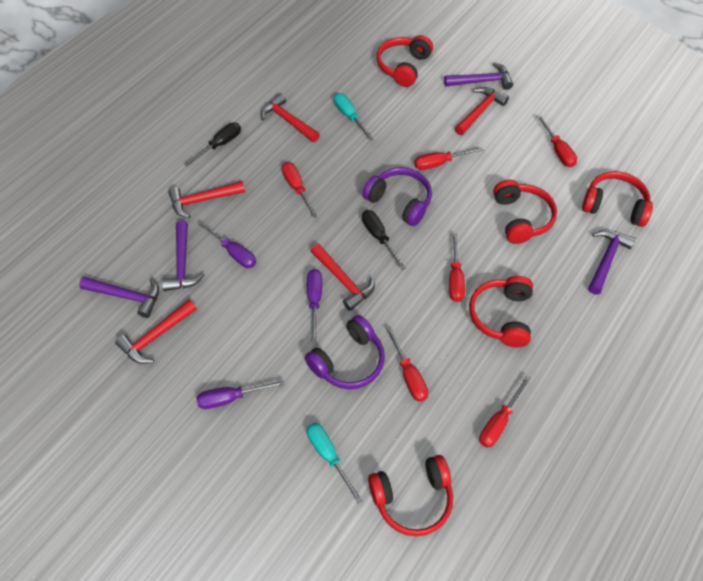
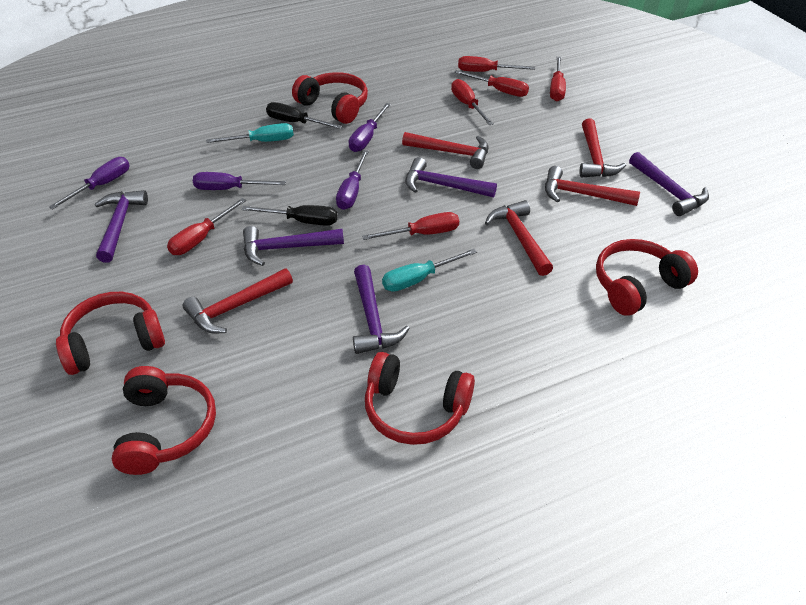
purple hammer: [79,277,159,318] [162,221,205,291] [444,62,513,90] [588,230,636,295] = 4 -> [95,190,148,263] [243,226,344,266] [353,265,410,354] [405,157,497,197] [629,152,709,216] = 5
purple headphones: [305,315,385,389] [362,167,432,226] = 2 -> none = 0
purple screwdriver: [197,380,285,409] [198,221,256,268] [307,269,322,343] = 3 -> [49,157,130,209] [193,172,286,190] [336,150,369,210] [349,103,391,152] = 4

